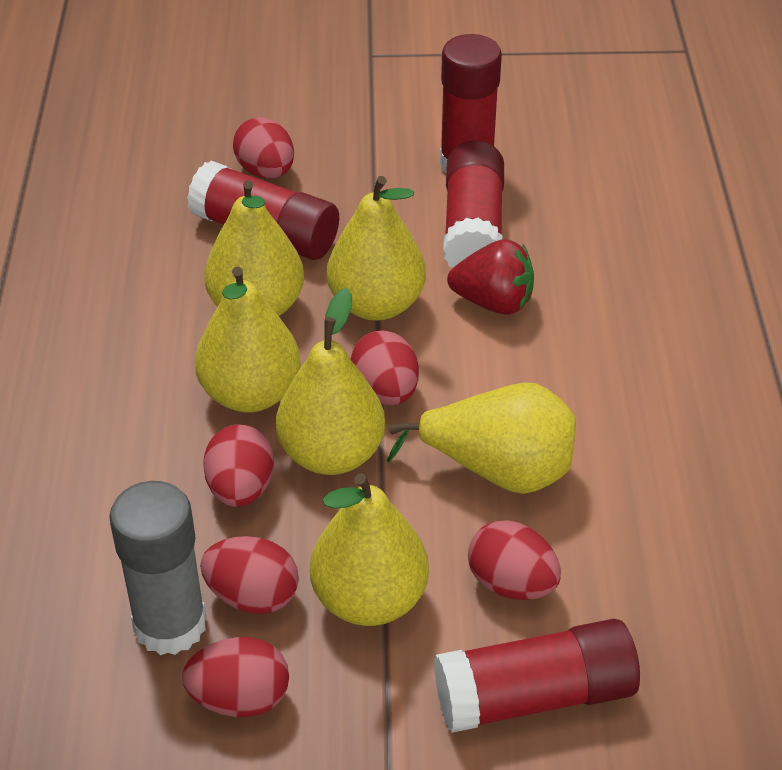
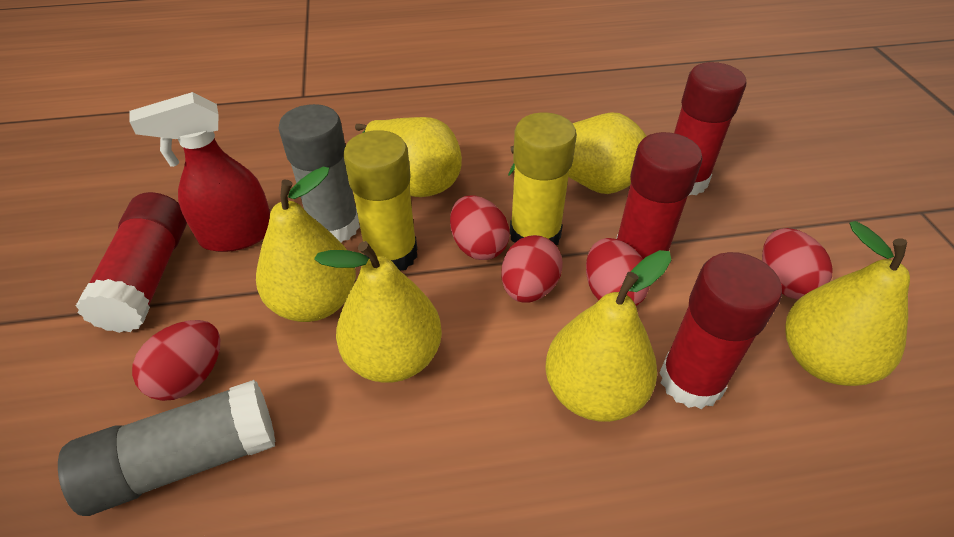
grey glue stick: [109,481,207,655] = 1 -> [58,380,276,516] [279,104,360,242] = 2
red egg: [182,637,289,717] [200,536,299,614] [203,424,274,507] [233,117,294,179] [350,330,419,406] [468,520,561,600] = 6 -> [132,320,220,401] [450,196,510,260] [501,235,563,303] [586,238,650,306] [762,228,833,299] = 5
red spray bottle: none = 0 -> [129,92,270,252] = 1
red strawberry: [447,239,534,315] = 1 -> none = 0
yellow glue stick: none = 0 -> [343,130,417,271] [510,113,577,245] = 2

